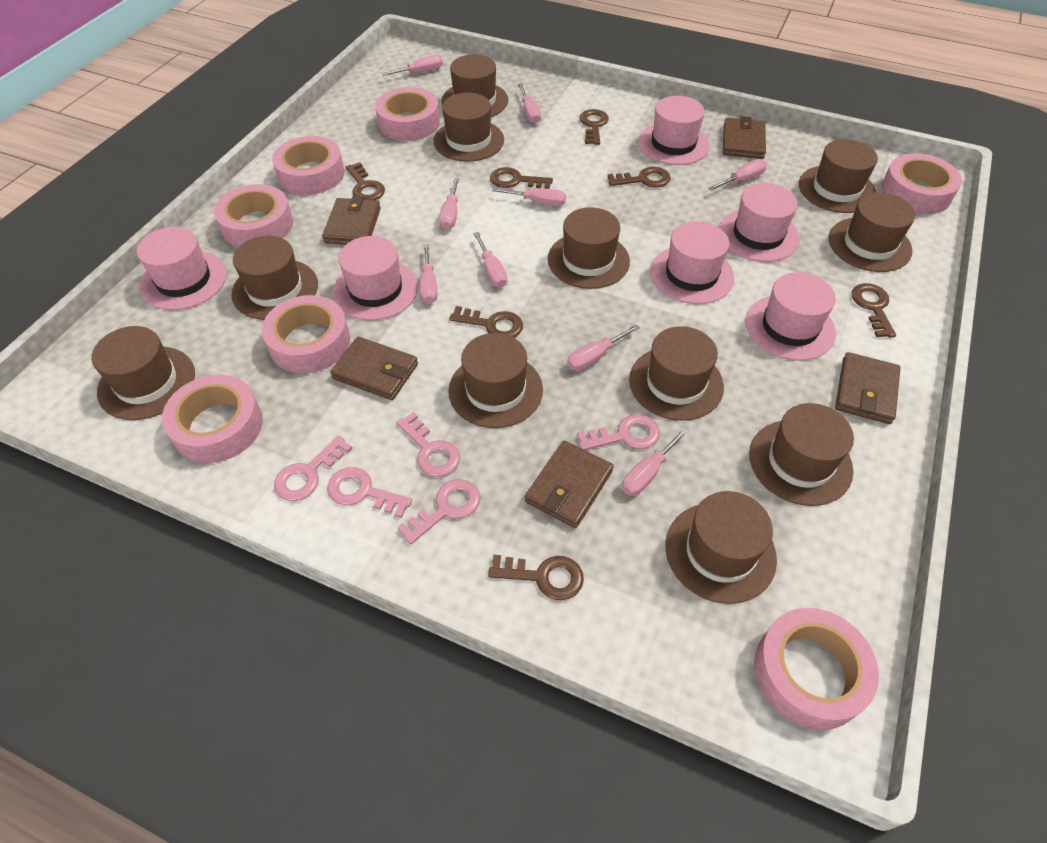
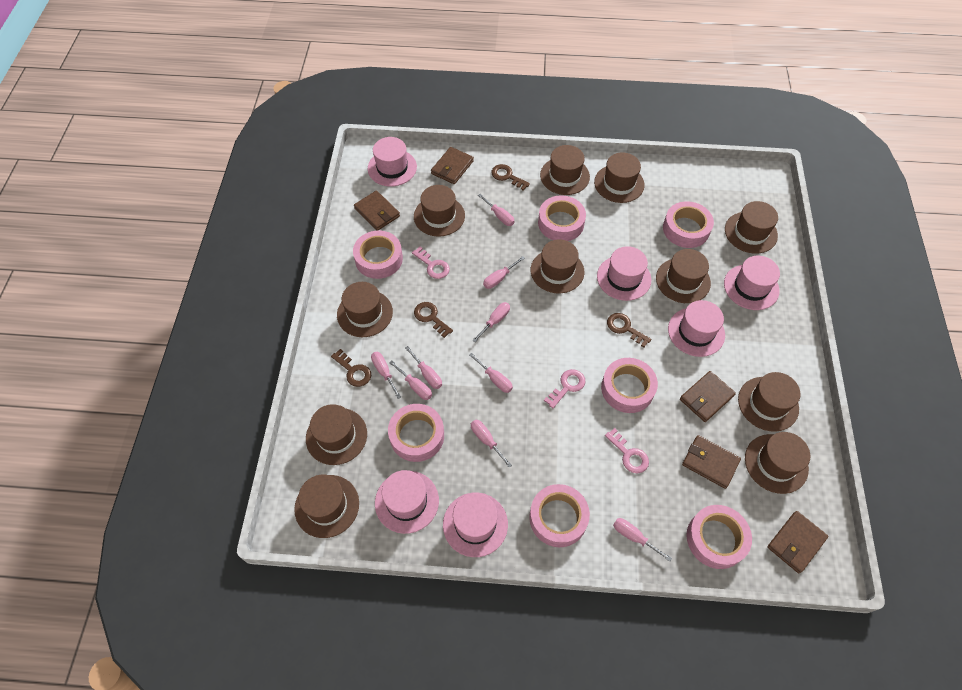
brown key: [346,162,385,200] [449,306,523,338] [488,555,584,600] [490,167,553,189] [580,109,609,145] [608,167,671,188] [852,283,896,338] = 7 -> [331,349,371,387] [414,302,453,338] [491,164,530,191] [607,313,651,347] = 4
pink key: [274,435,352,501] [327,467,412,518] [396,412,460,477] [397,479,481,545] [577,414,660,450] = 5 -> [412,246,450,279] [544,369,585,408] [605,428,649,473] = 3

